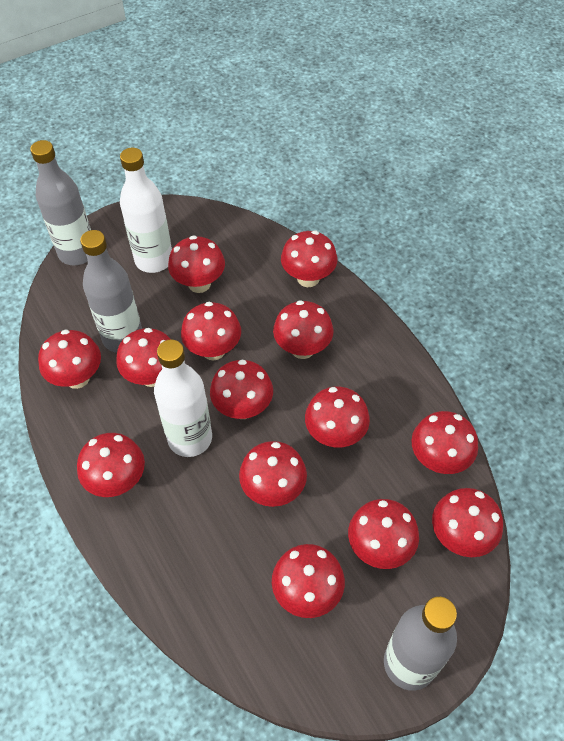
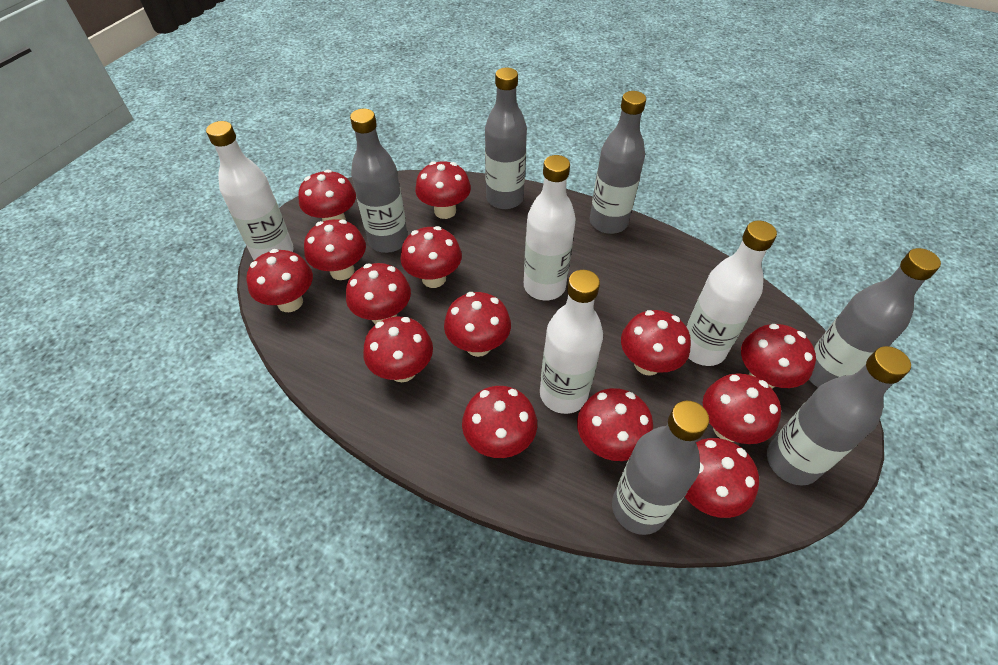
grey bottle: [30,140,91,265] [80,230,142,353] [384,596,457,691] = 3 -> [350,109,408,253] [485,68,527,209] [590,91,646,234] [612,401,709,535] [767,346,911,485] [809,248,941,387] = 6
white bottle: [120,148,172,273] [154,339,212,457] = 2 -> [206,121,294,260] [524,155,576,300] [540,270,603,414] [686,221,777,366] = 4

